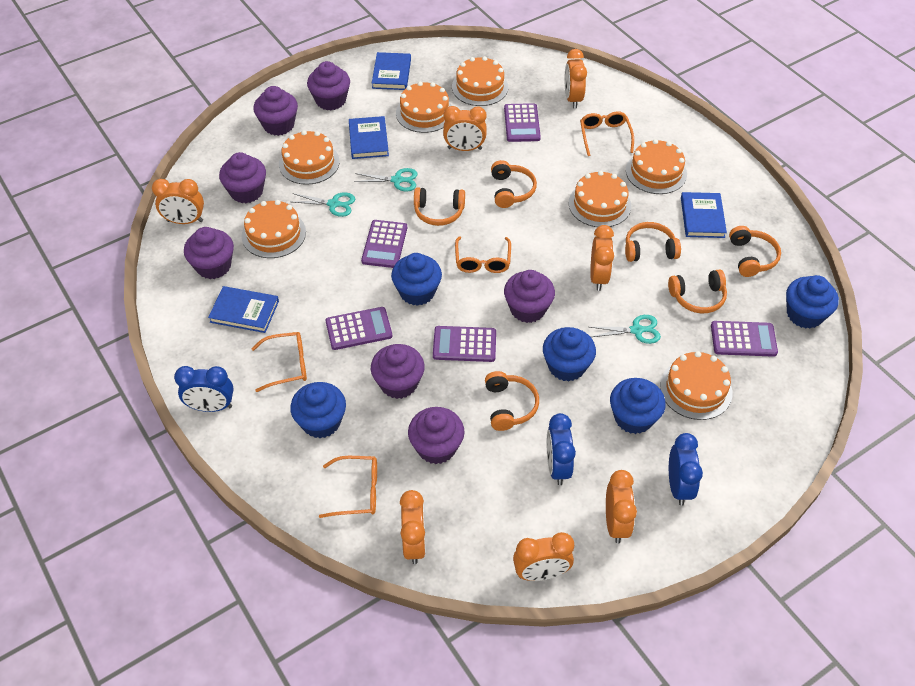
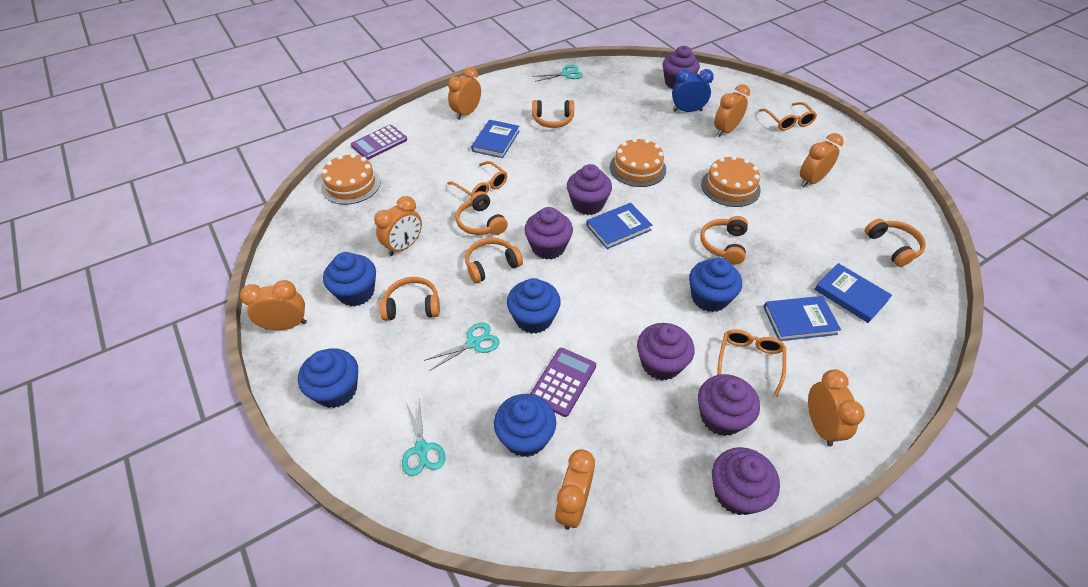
blue clock: [174,366,234,412] [547,413,576,485] [669,433,703,506] = 3 -> [672,69,714,112] = 1
orange cake: [242,200,306,258] [279,130,340,185] [396,82,452,133] [452,56,508,106] [569,171,631,227] [626,139,687,194] [660,351,733,420] = 7 -> [321,153,381,205] [610,138,666,187] [701,156,761,207] = 3
orange glasses: [251,332,307,392] [319,456,377,518] [455,236,511,273] [580,112,634,156] = 4 -> [447,161,507,196] [717,329,786,397] [759,102,817,130] = 3
purple calculator: [325,307,392,350] [361,220,407,268] [433,326,496,362] [504,103,541,142] [711,321,778,357] = 5 -> [351,125,407,160] [530,348,596,417] = 2
purple cupcake: [184,227,234,279] [219,152,266,203] [253,86,298,136] [307,61,350,110] [371,344,425,399] [408,407,465,464] [504,270,555,323] = 7 -> [524,207,573,260] [567,164,612,215] [637,323,695,381] [663,46,700,89] [698,374,760,436] [712,447,780,515] = 6

